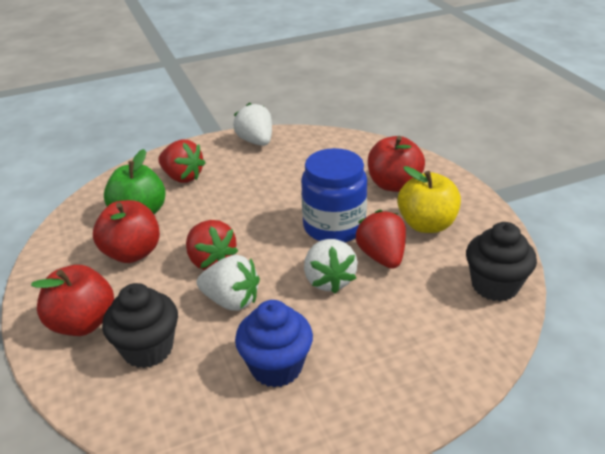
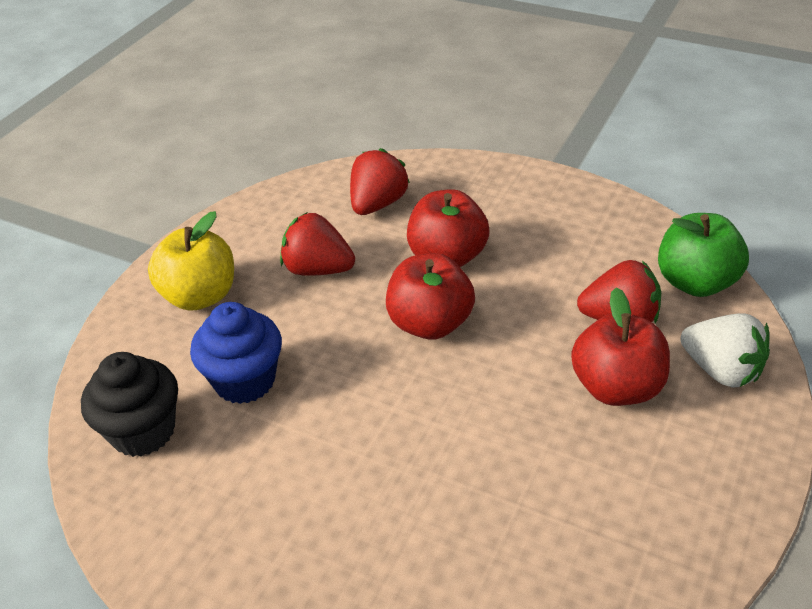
black cupcake: [102,283,178,368] [466,222,537,301] = 2 -> [81,352,178,457] = 1
blue jar: [301,148,367,242] = 1 -> none = 0
white strawberry: [197,255,260,311] [233,102,272,146] [304,239,358,293] = 3 -> [680,313,770,388] = 1

